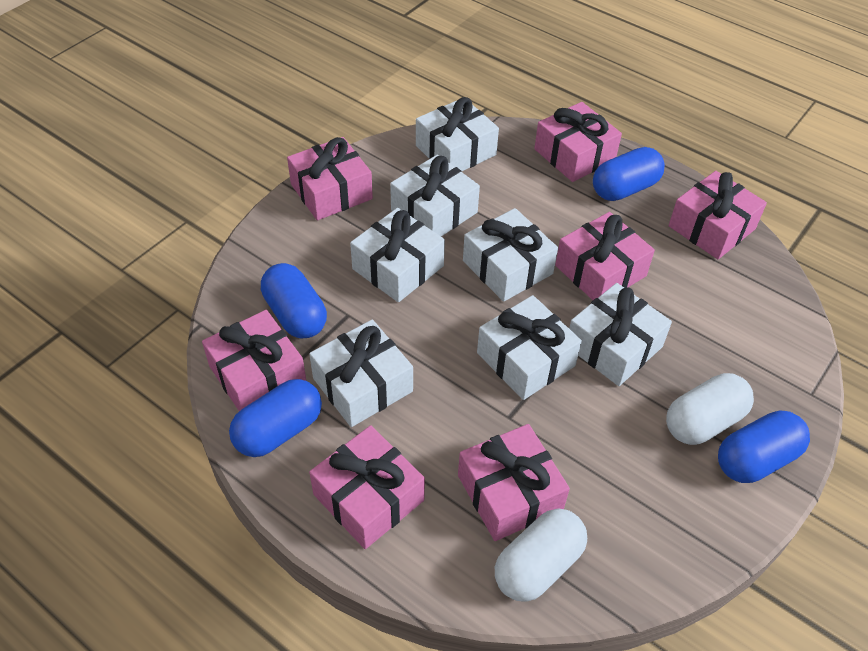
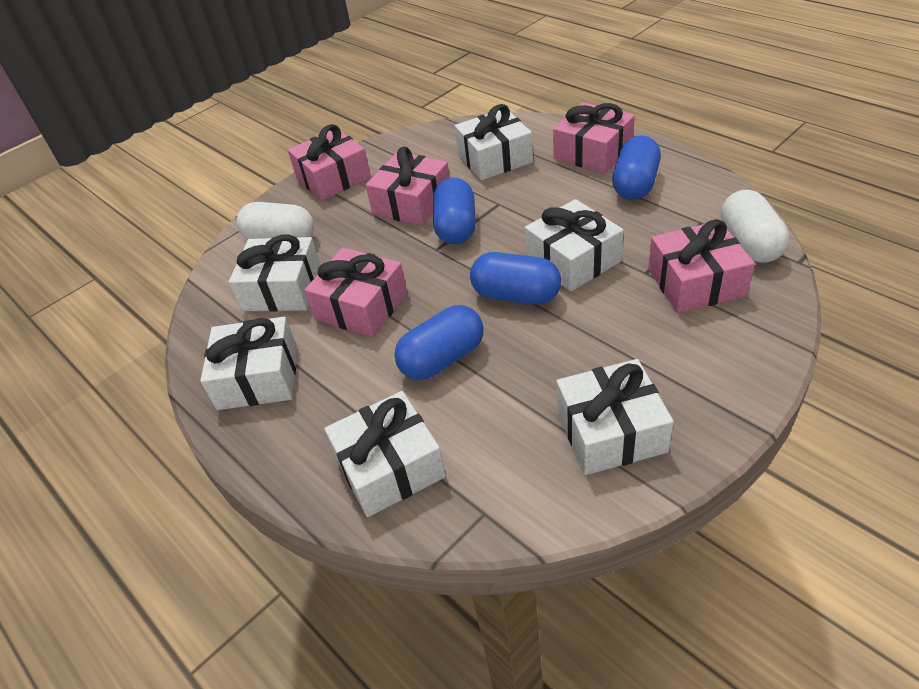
pink gift: [202,310,306,411] [287,137,373,220] [309,425,425,549] [458,424,570,541] [534,102,622,182] [555,212,655,300] [669,171,767,259] = 7 -> [288,124,371,201] [304,248,408,337] [366,147,450,226] [553,102,635,174] [648,219,755,313] = 5
white gift: [309,320,413,427] [350,208,445,302] [390,155,480,236] [416,97,499,171] [463,208,558,302] [477,295,582,400] [569,283,672,386] = 7 -> [200,317,297,410] [229,234,321,312] [324,391,446,517] [455,104,533,180] [525,199,623,291] [556,359,674,475] = 6

